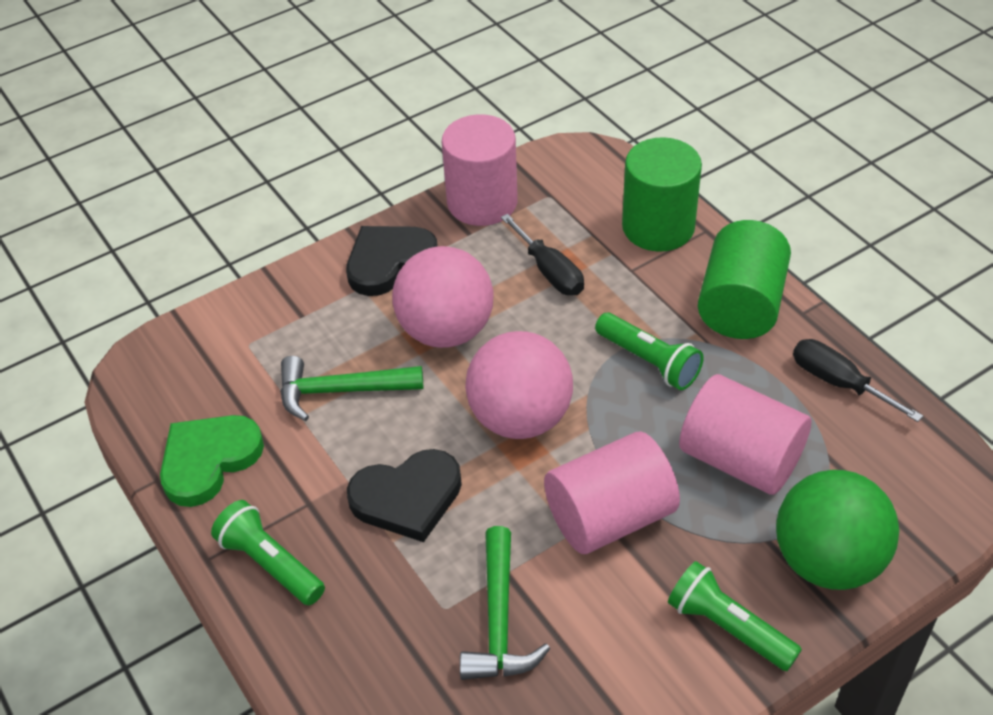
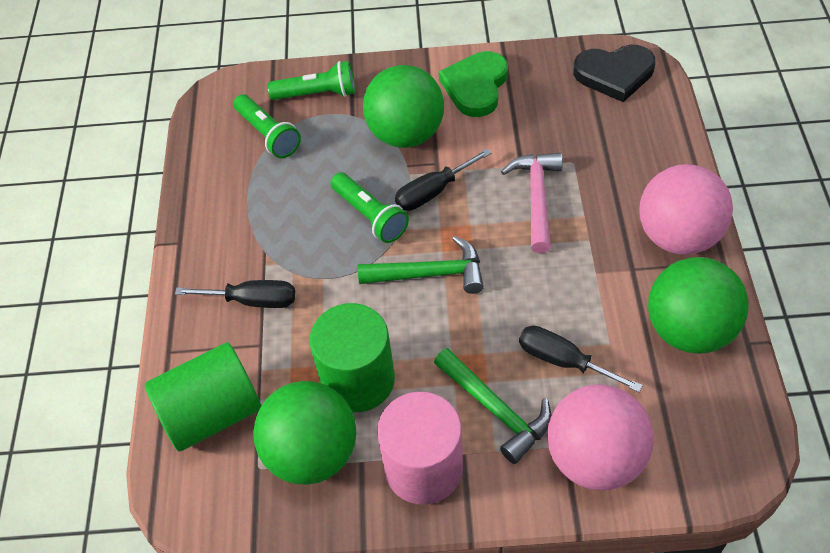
black heart: [346,226,438,296] [347,449,462,542] = 2 -> [574,45,656,102] = 1
black screwdriver: [501,214,584,295] [793,339,923,422] = 2 -> [175,280,295,308] [395,149,491,211] [519,326,643,392] = 3
green ball: [776,470,899,590] = 1 -> [253,381,356,485] [363,65,444,148] [648,257,748,354] = 3
pink cylinder: [442,114,518,226] [544,432,680,554] [679,374,812,495] = 3 -> [377,392,463,504] = 1
pink hammer: none = 0 -> [501,153,563,253] = 1

